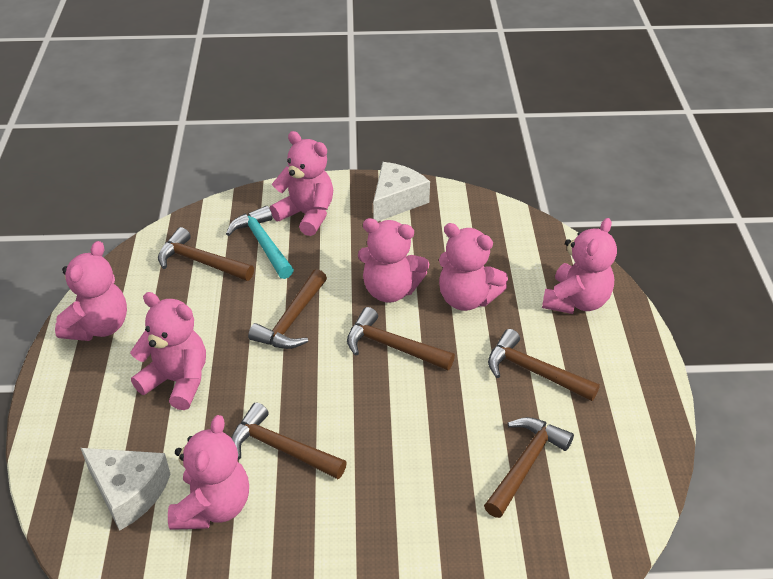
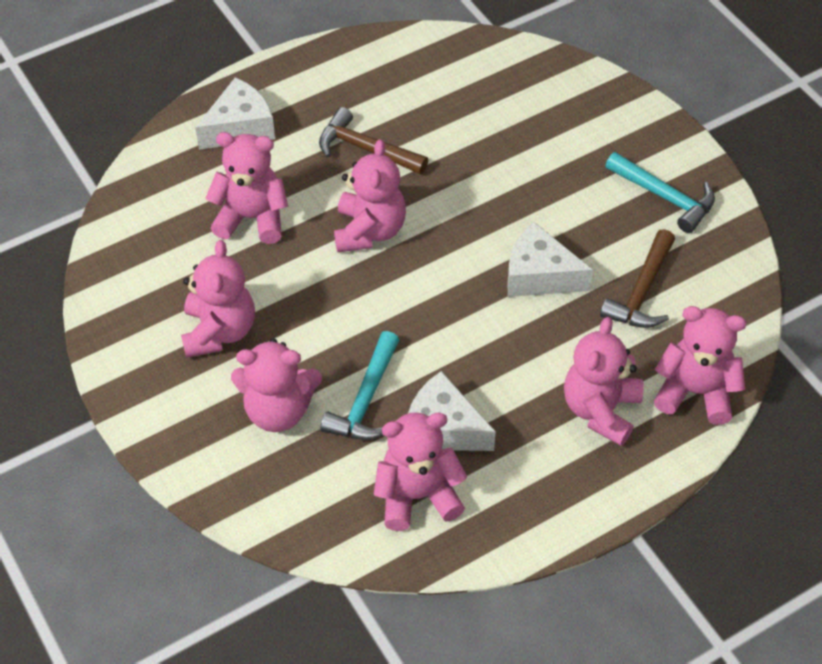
brown hammer: [158,227,254,281] [231,402,347,479] [248,269,327,349] [347,307,455,370] [484,417,574,518] [488,329,600,401] = 6 -> [319,107,428,175] [600,229,675,328] = 2
turquoise hammer: [226,206,294,279] = 1 -> [321,331,399,440] [605,152,715,233] = 2
white cheese: [81,448,171,531] [373,162,430,222] = 2 -> [195,77,275,150] [408,371,495,451] [508,222,593,297] = 3

